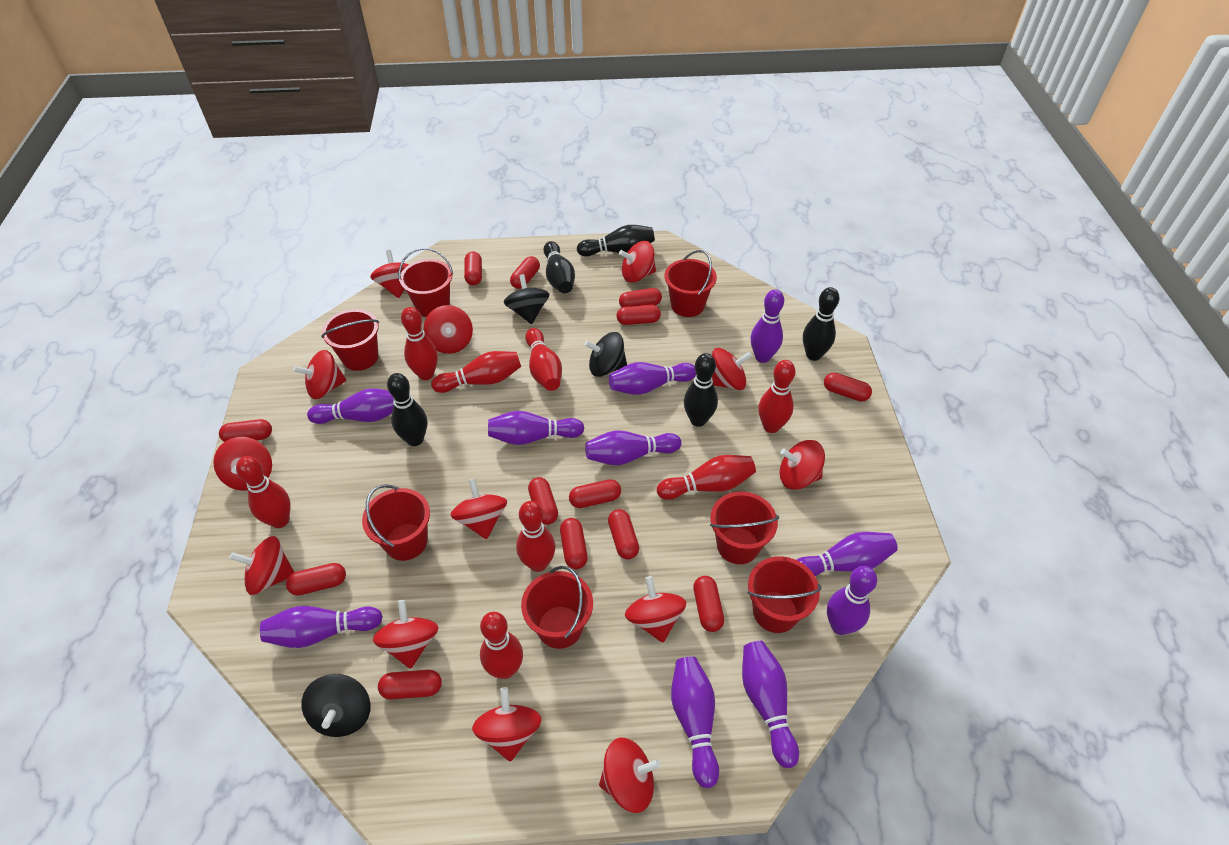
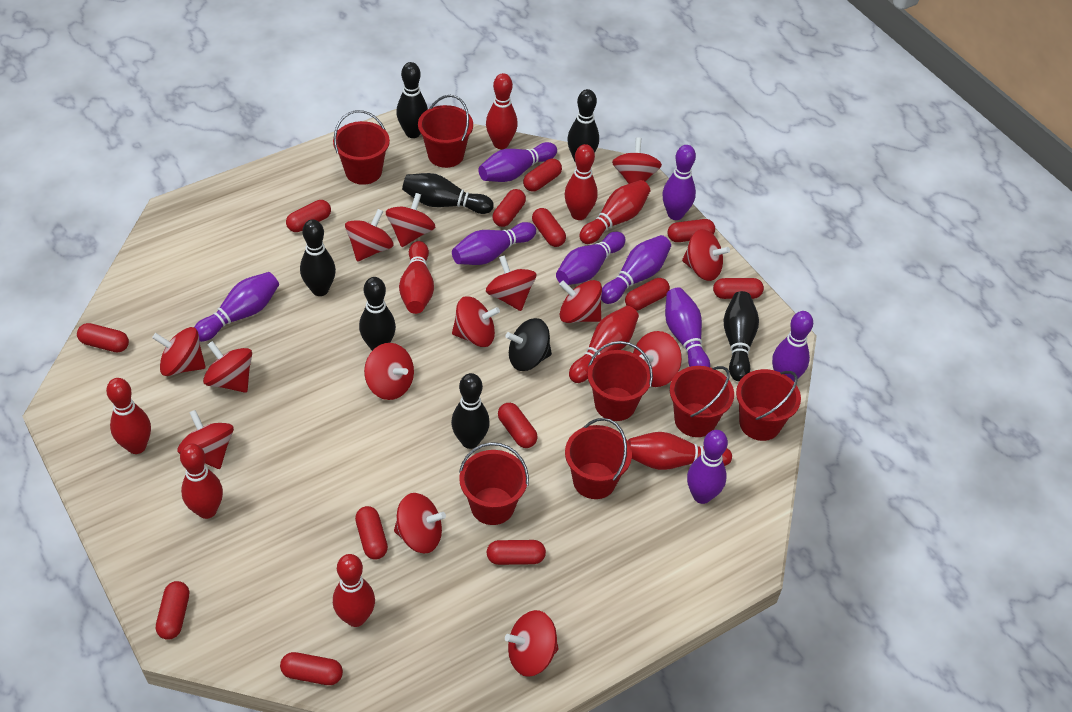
black bowling pin: [387,373,427,446] [543,241,575,293] [577,225,655,256] [684,353,718,427] [803,287,839,361] = 5 -> [300,219,336,296] [359,277,396,351] [396,62,428,138] [402,173,494,214] [451,373,490,449] [567,89,599,163] [723,291,759,381] = 7
black spinning top: [301,674,371,737] [503,274,549,324] [584,332,627,377] = 3 -> [505,318,552,371] = 1
purple bowling pin: [260,606,383,648] [307,388,394,424] [488,411,584,445] [585,431,681,465] [609,362,696,395] [671,657,719,788] [742,641,799,768] [751,289,784,363] [797,532,898,576] [827,566,877,635] = 10 -> [194,272,279,342] [452,222,536,265] [478,142,557,182] [556,232,625,285] [601,235,671,304] [662,145,696,220] [665,287,710,367] [687,430,728,504] [772,311,813,382] = 9
red bowling pin: [236,456,291,528] [401,307,438,380] [431,351,521,393] [480,612,523,679] [516,501,556,572] [525,328,562,391] [657,455,756,500] [758,360,795,433] = 8 -> [106,378,151,454] [180,443,223,519] [333,554,375,627] [399,241,434,314] [486,73,518,149] [564,144,598,220] [569,306,639,383] [579,180,650,244] [628,432,732,470] = 9
red spinning top: [213,437,272,491] [229,536,295,595] [293,350,346,399] [370,250,409,298] [373,600,438,669] [423,305,473,354] [450,479,507,539] [472,687,542,762] [599,737,661,813] [619,241,656,283] [625,576,686,643] [712,348,752,390] [780,440,825,490] = 13 -> [152,327,206,376] [177,410,234,469] [203,341,252,393] [345,209,394,262] [364,343,414,400] [386,193,435,247] [394,493,446,553] [452,296,500,347] [486,255,536,311] [505,610,559,677] [559,280,602,323] [612,138,662,184] [633,331,682,387] [682,229,730,281] = 14

